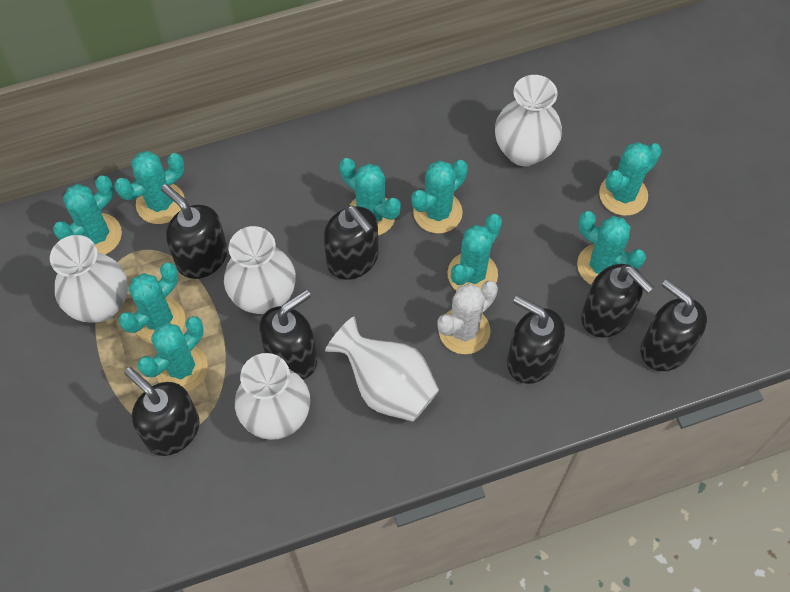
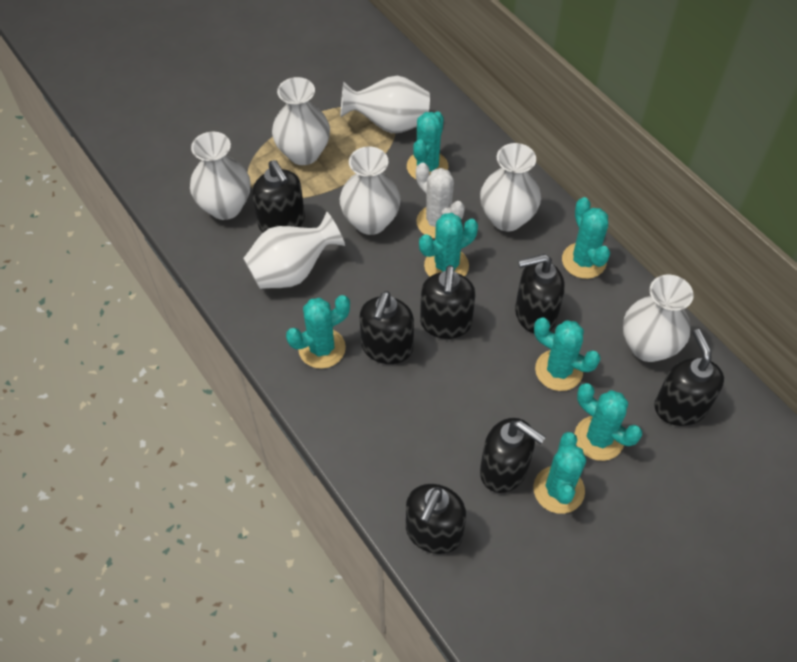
turquoise cactus: [53,176,122,254] [114,151,185,224] [118,262,185,344] [137,316,208,391] [339,158,401,235] [411,160,468,234] [448,214,502,291] [577,211,646,285] [599,142,662,216] = 9 -> [286,295,350,369] [407,111,448,179] [419,213,478,277] [533,432,586,514] [534,317,601,391] [562,197,610,279] [574,383,642,461] = 7
white vase: [50,235,128,323] [224,226,296,314] [235,353,310,440] [325,316,439,422] [495,75,562,166] = 5 -> [190,132,250,220] [243,212,345,289] [272,77,330,165] [340,146,401,235] [341,76,430,133] [480,143,541,231] [623,275,694,362] = 7

